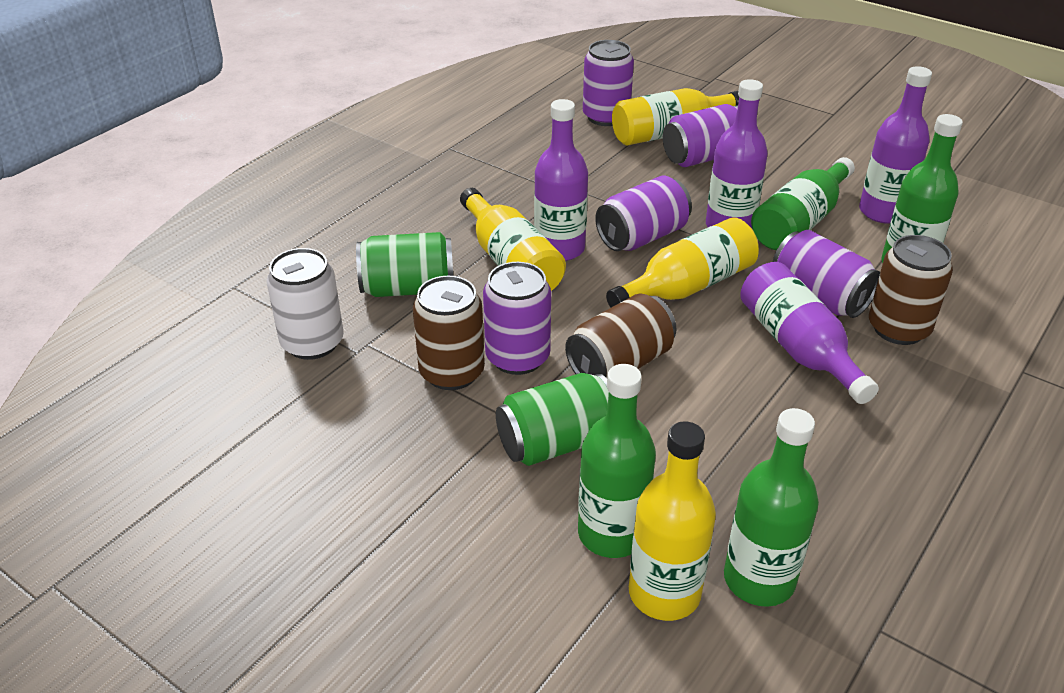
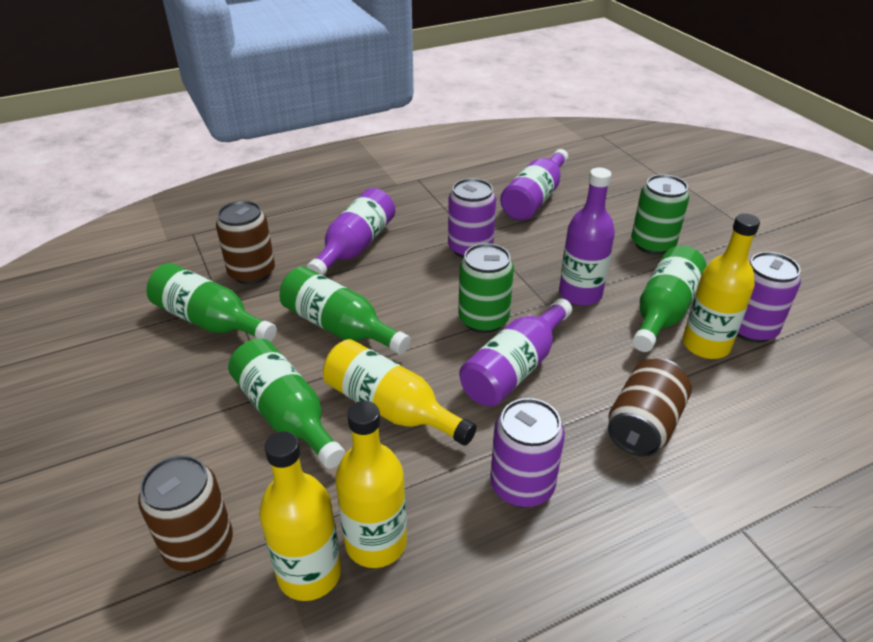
purple can: [483,262,551,375] [583,40,634,126] [595,176,692,251] [663,104,738,167] [773,230,880,318] = 5 -> [448,178,496,258] [490,398,565,507] [737,252,801,343] = 3
white can: [267,248,344,360] = 1 -> none = 0

